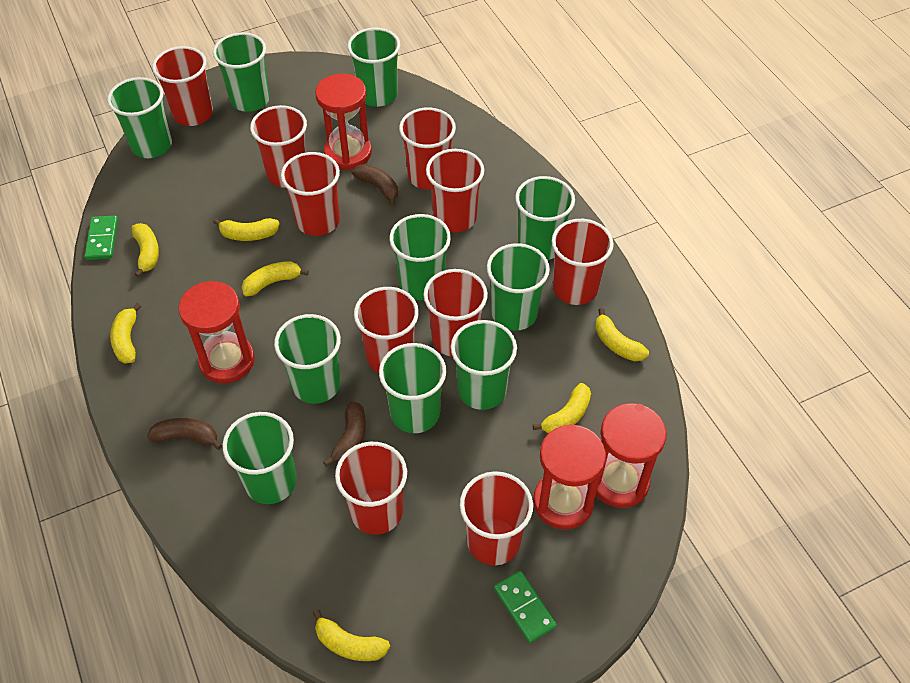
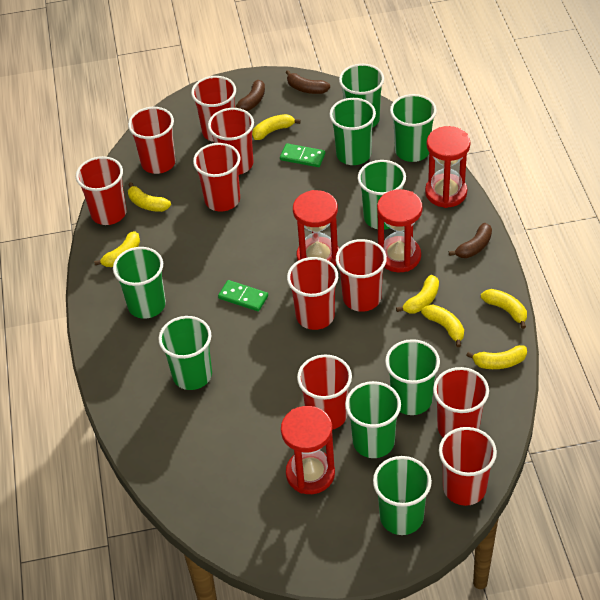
green cup: [107,77,172,158] [213,32,270,112] [222,412,297,504] [274,314,341,404] [347,28,400,107] [379,343,446,433] [389,214,451,300] [451,320,517,410] [487,243,550,331] [515,176,575,260] = 10 -> [113,247,166,319] [158,316,212,390] [329,98,376,165] [339,64,384,128] [345,381,401,458] [358,160,406,230] [373,456,432,535] [385,339,440,415] [390,94,437,162] = 9

